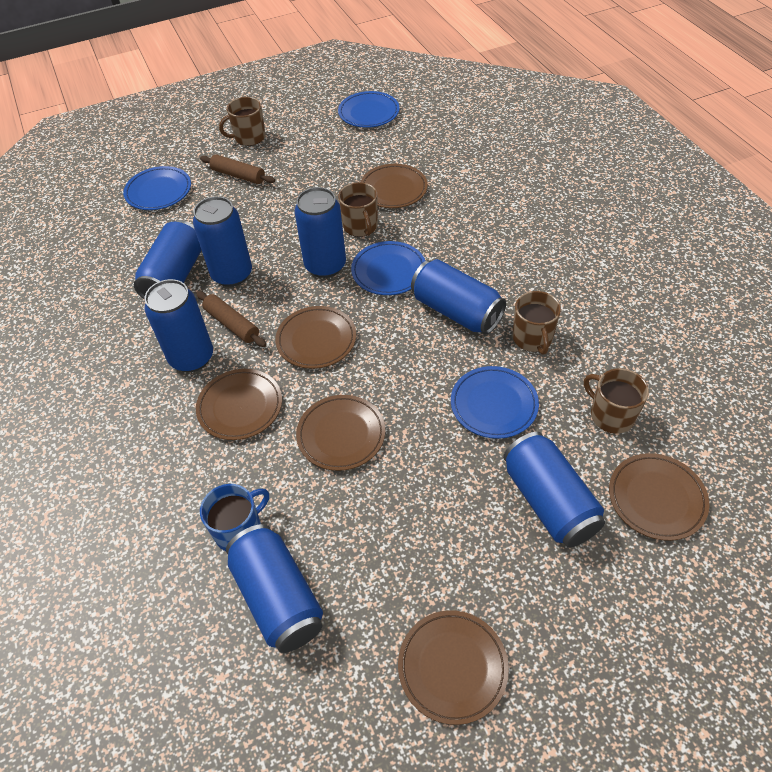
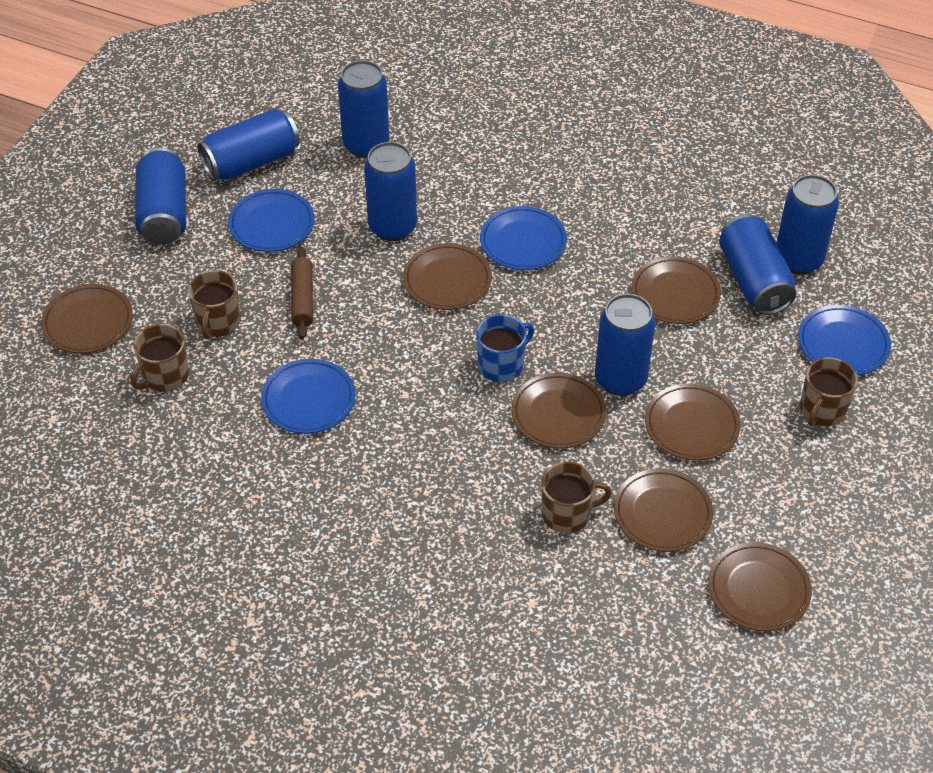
brown plate: [196,369,282,440] [275,306,356,369] [296,395,385,471] [360,164,428,208] [398,610,509,725] [609,453,709,541] = 6 -> [41,284,133,354] [403,243,492,310] [511,372,606,449] [614,468,713,552] [631,256,721,324] [645,384,741,460] [708,542,812,631] = 7
brown rolling pin: [196,291,266,347] [200,154,275,184] = 2 -> [291,247,313,339] = 1

